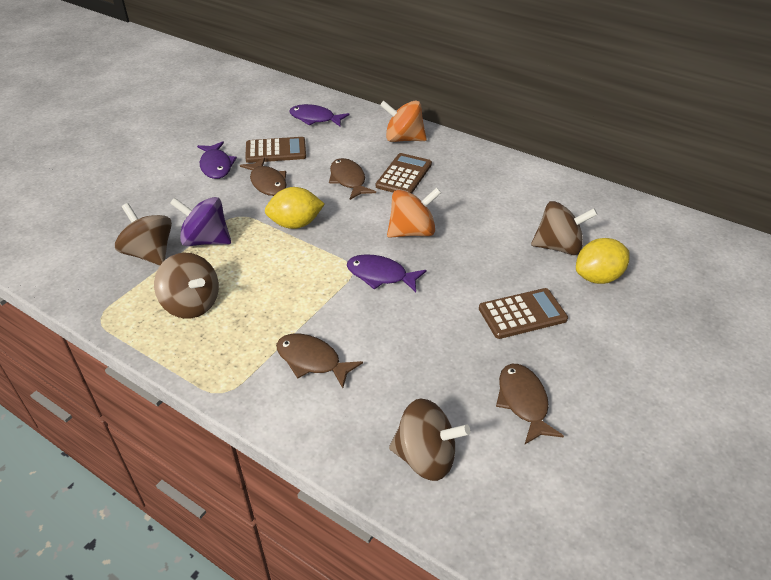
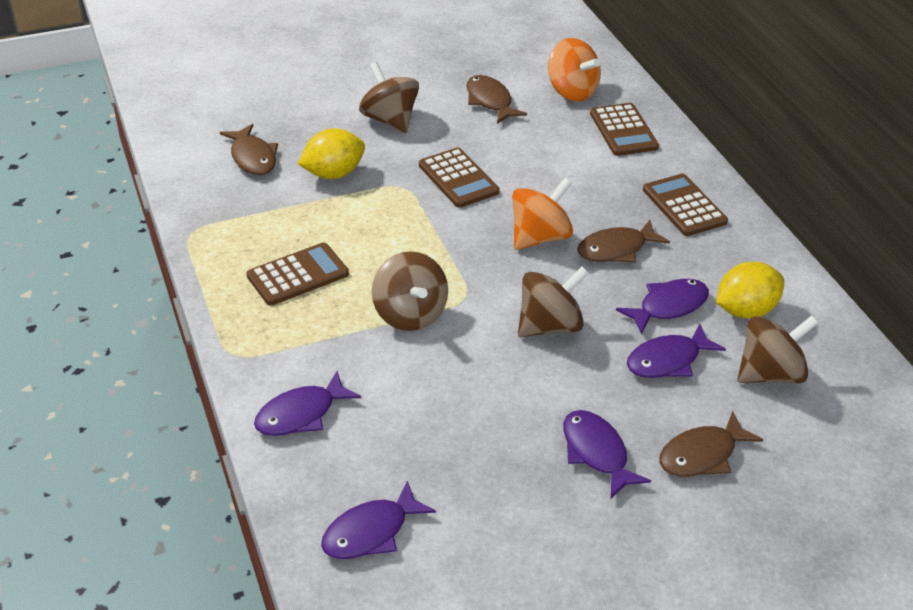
brown calculator: [245,137,306,163] [376,153,432,194] [479,288,568,339] = 3 -> [247,243,349,306] [419,148,499,208] [590,103,659,156] [643,174,728,236] = 4
purple fish: [197,141,237,179] [289,104,350,126] [347,254,426,292] = 3 -> [254,371,361,436] [321,481,436,559] [563,410,651,498] [616,279,709,335] [627,324,726,378] = 5
purple spinning top: [170,197,231,246] = 1 -> none = 0

